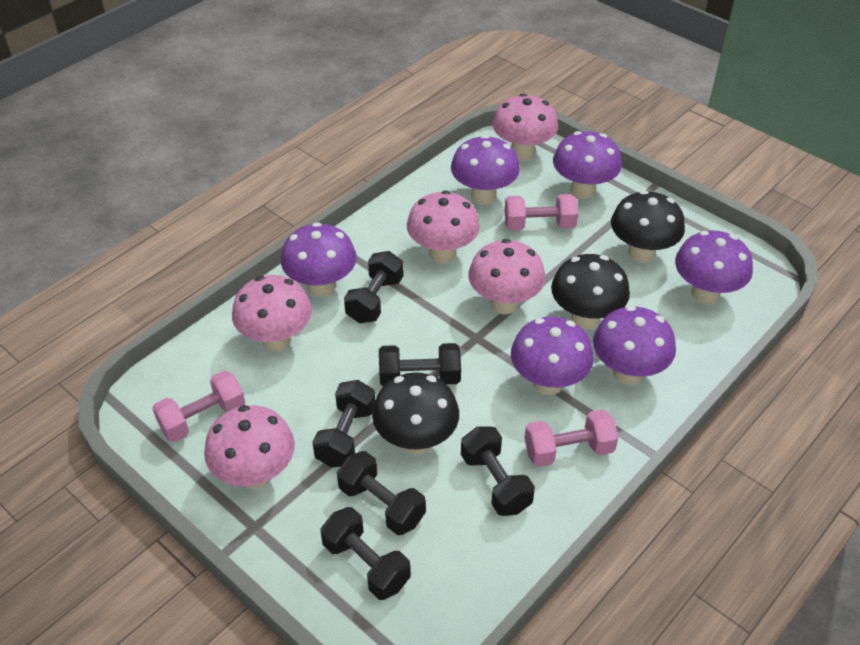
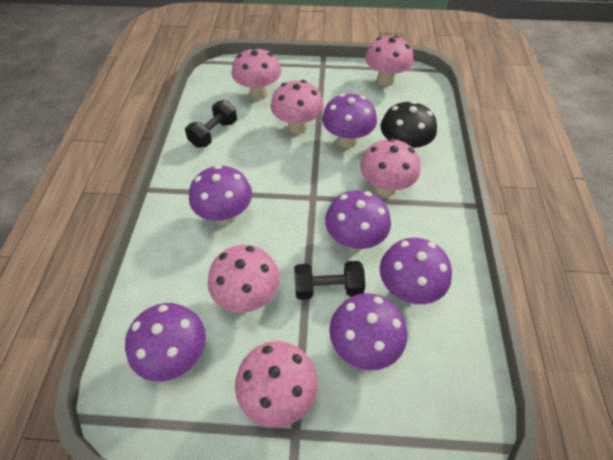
black dumbbell: [312,380,375,468] [320,507,411,600] [337,451,426,535] [344,251,404,323] [379,343,461,386] [461,426,535,516] = 6 -> [185,100,237,147] [294,261,365,300] = 2
black mushroom: [372,372,459,454] [551,254,630,329] [611,190,685,263] = 3 -> [381,101,437,149] = 1
pink dumbbell: [152,371,245,442] [505,194,578,230] [525,409,618,467] = 3 -> none = 0
pink mushroom: [204,405,295,489] [232,275,312,351] [407,191,480,263] [469,239,545,314] [492,93,558,161] = 5 -> [208,245,280,313] [232,47,281,100] [235,341,318,427] [270,80,324,134] [360,138,420,197] [365,35,414,86] = 6

